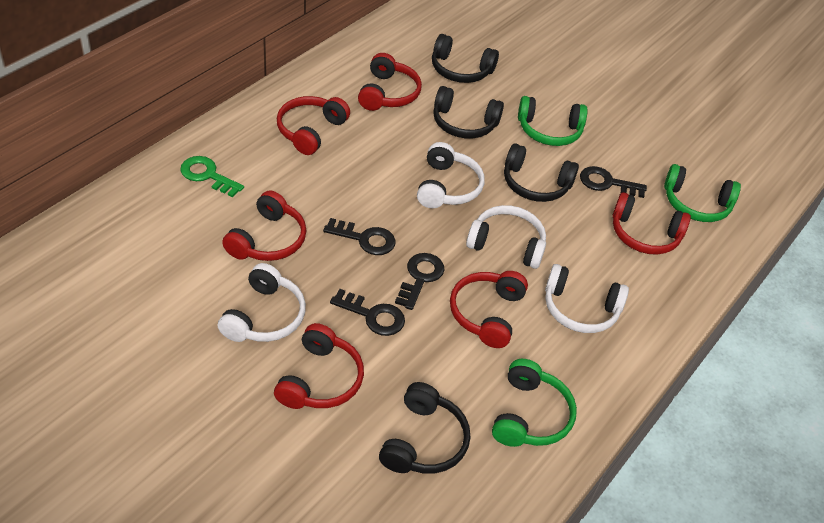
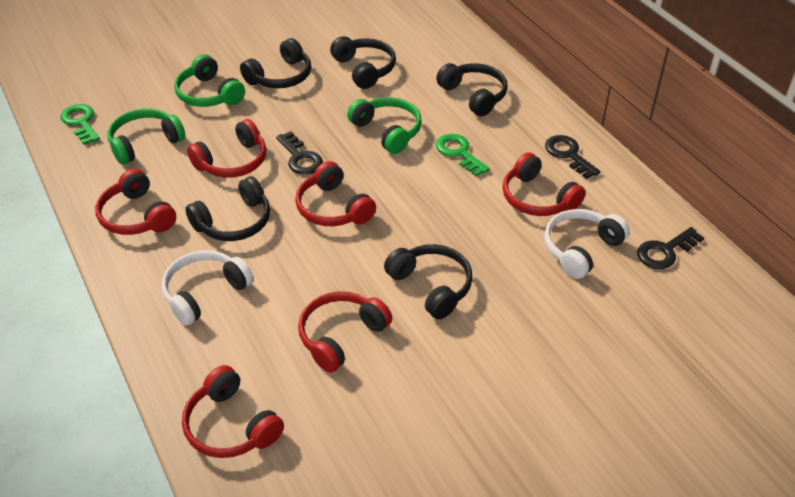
black headphones: [379,382,470,474] [432,34,499,83] [433,86,504,138] [504,143,579,202] = 4 -> [186,176,270,241] [240,38,311,88] [330,36,396,89] [384,244,473,319] [436,63,508,116] = 5
black key: [323,218,396,255] [330,289,405,336] [395,253,444,310] [580,166,647,198] = 4 -> [276,131,323,175] [545,135,600,179] [637,227,704,269] = 3
green key: [180,156,244,197] = 1 -> [61,104,100,145] [436,134,490,176] = 2
white headphones: [218,263,306,342] [417,142,484,208] [466,205,546,269] [545,264,629,333] = 4 -> [162,250,254,325] [544,209,630,279] = 2

